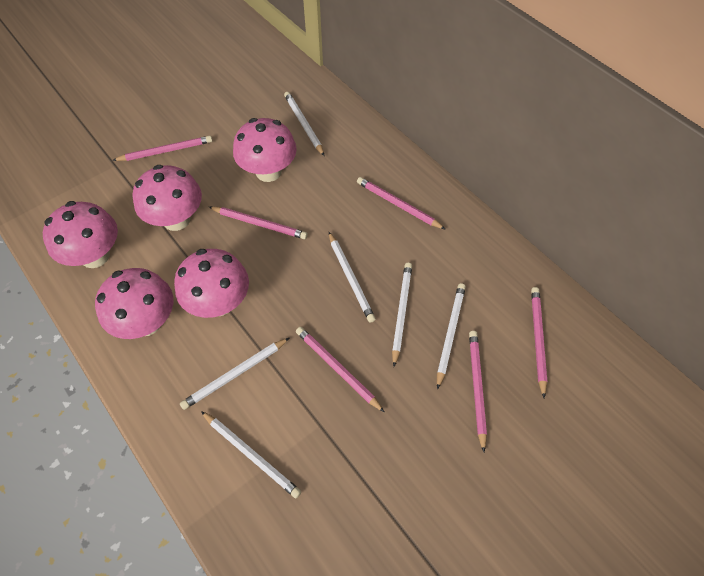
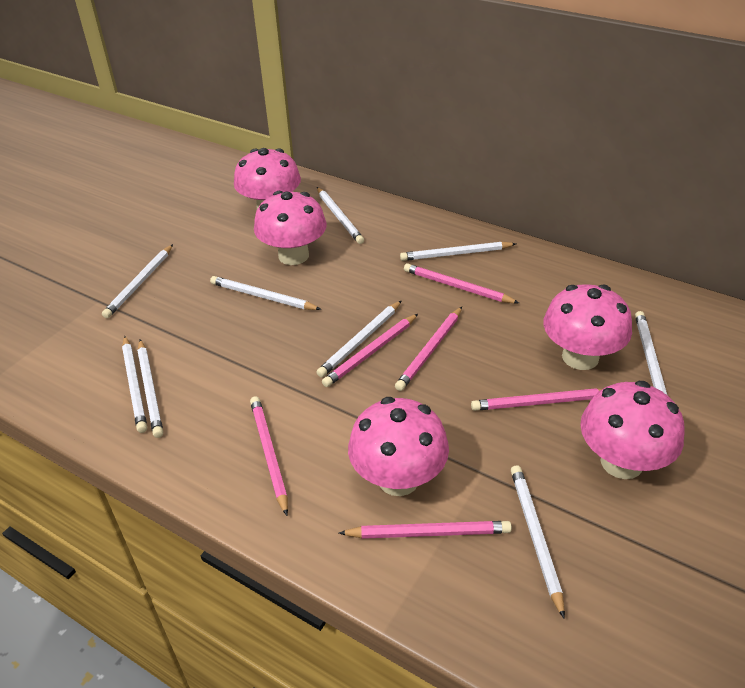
white pencil: [180,338,289,410] [201,411,301,498] [284,92,324,156] [329,232,376,323] [392,263,412,367] [437,283,466,390] = 6 -> [102,244,173,318] [122,336,147,433] [137,340,163,438] [210,276,322,310] [316,300,402,378] [317,187,364,244] [400,242,516,261] [511,465,565,619] [635,311,667,395] = 9

